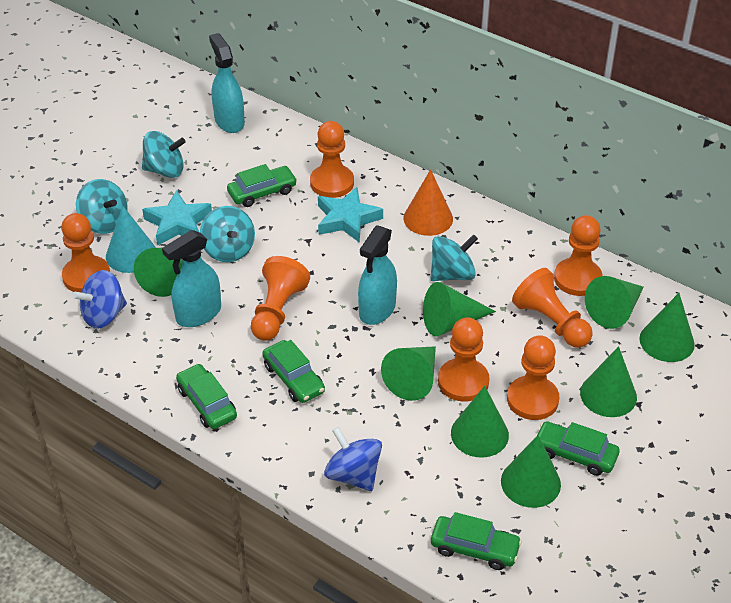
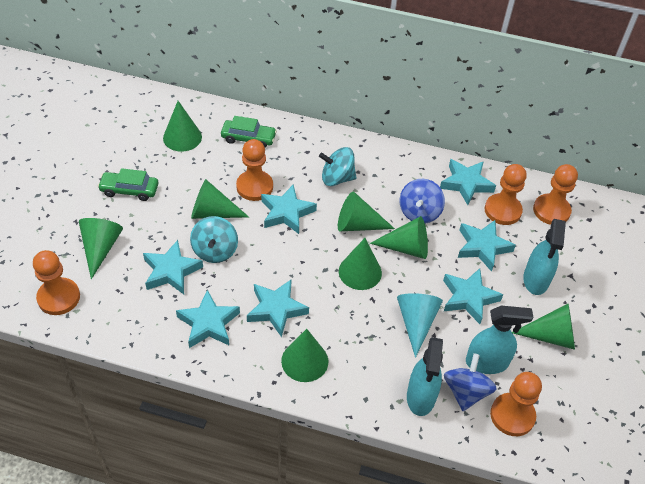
green car: [176,364,237,429] [227,164,297,207] [262,340,325,403] [431,512,522,570] [534,421,620,476] = 5 -> [98,168,158,201] [221,116,277,148] = 2
orange cone: [403,169,453,236] = 1 -> none = 0
orange pawn: [61,213,110,292] [251,256,310,341] [310,121,354,198] [438,318,489,402] [507,335,559,420] [512,268,593,348] [554,215,602,296] = 7 -> [33,250,80,315] [236,139,273,201] [485,164,527,225] [490,372,542,436] [533,164,578,225] = 5
turquoise spinning top: [76,179,128,234] [142,131,186,178] [200,206,255,262] [430,234,478,281] = 4 -> [190,216,238,263] [319,147,356,186] = 2
turquoise star: [142,190,212,245] [318,187,383,243] = 2 -> [143,240,203,294] [176,290,240,348] [247,280,309,337] [261,185,317,234] [440,159,496,205] [443,268,503,324] [458,220,516,272] = 7

